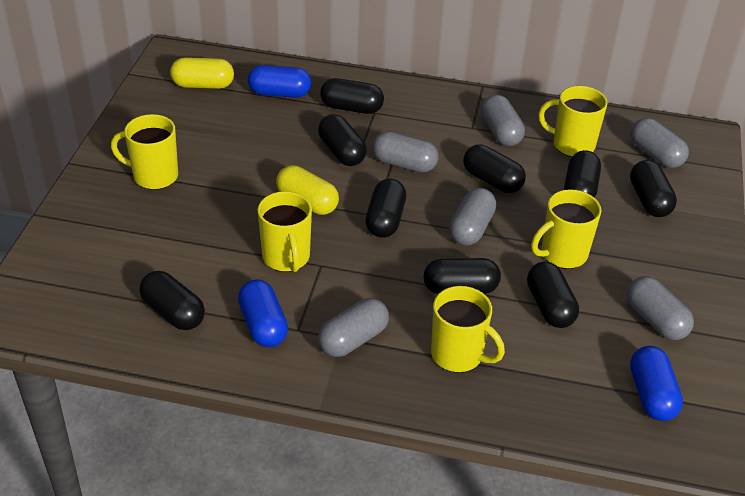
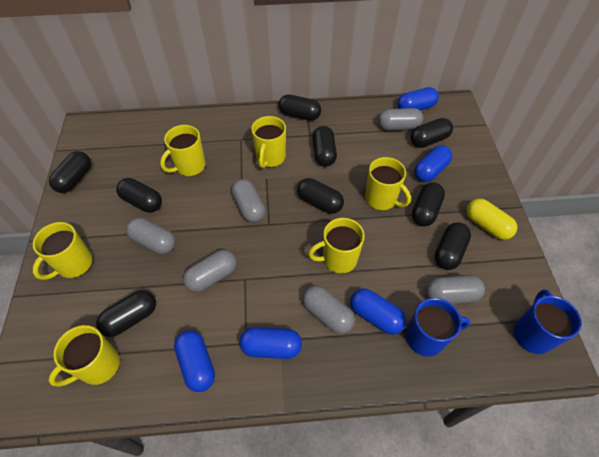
blue capsule: [238,279,288,347] [248,65,311,98] [630,346,683,421] = 3 -> [174,330,215,392] [239,327,302,359] [350,289,407,335] [397,87,439,110] [414,145,452,182] = 5
blue mug: none = 0 -> [406,298,470,357] [514,290,581,354] = 2
yellow capsule: [170,57,234,89] [276,165,339,215] = 2 -> [466,198,517,240] = 1
yellow mug: [111,114,178,190] [257,191,312,272] [431,286,505,373] [531,189,601,269] [538,86,608,157] = 5 -> [33,222,93,280] [49,325,120,387] [160,125,206,177] [251,116,286,168] [308,218,365,274] [365,157,411,210] = 6

